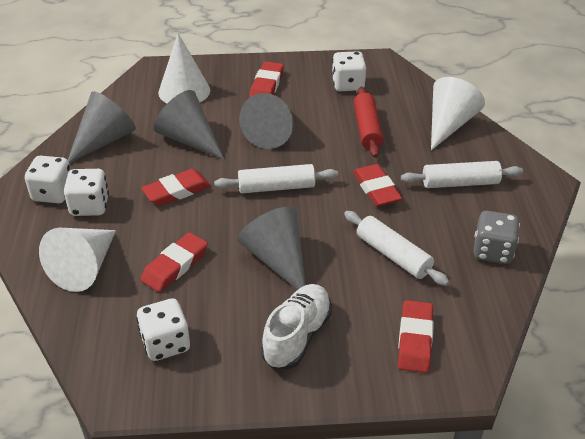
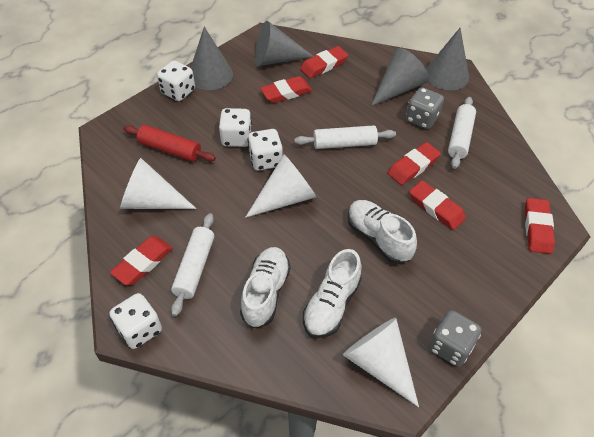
grey dice: [473,211,520,264] = 1 -> [406,87,444,129] [429,310,481,366] = 2
red eraser: [141,169,211,206] [141,232,208,292] [249,61,284,98] [353,164,402,207] [398,300,434,373] = 5 -> [110,236,173,285] [260,76,312,103] [300,46,348,78] [388,142,441,185] [409,180,466,230] [525,198,555,254] = 6
white shoe: [261,284,332,369] = 1 -> [240,247,291,328] [303,249,362,338] [348,200,417,264] = 3

